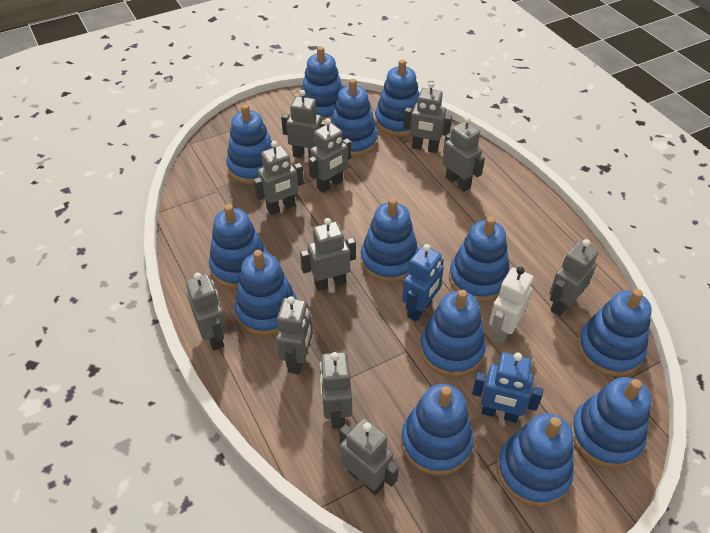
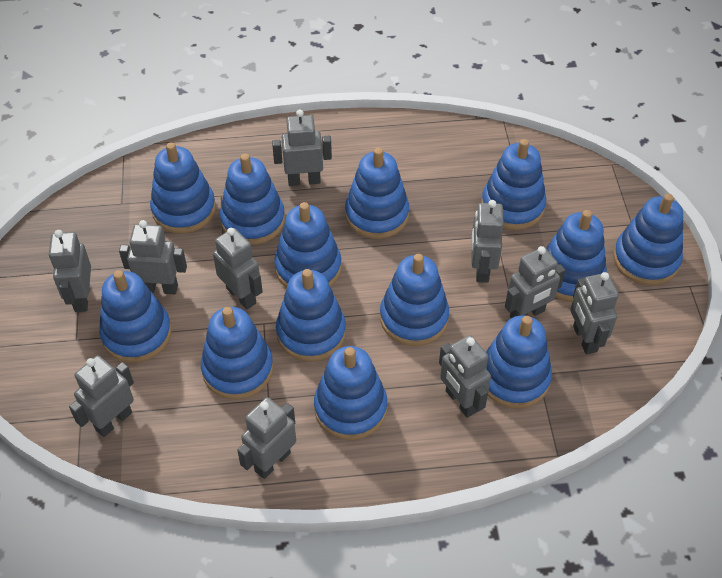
blue robot: [402,244,444,322] [472,352,543,423] = 2 -> none = 0
grey robot: [186,272,227,350] [253,141,304,215] [276,296,313,374] [281,90,326,158] [300,218,356,291] [308,118,352,193] [320,352,352,429] [339,418,399,495] [403,82,452,153] [443,117,485,192] [550,239,598,316] = 11 -> [49,230,91,312] [69,355,134,437] [119,220,187,294] [213,228,263,309] [237,397,296,479] [272,110,332,186] [439,335,491,418] [471,200,504,283] [505,246,566,318] [570,272,619,354] = 10
white robot: [489,267,533,344] = 1 -> none = 0

